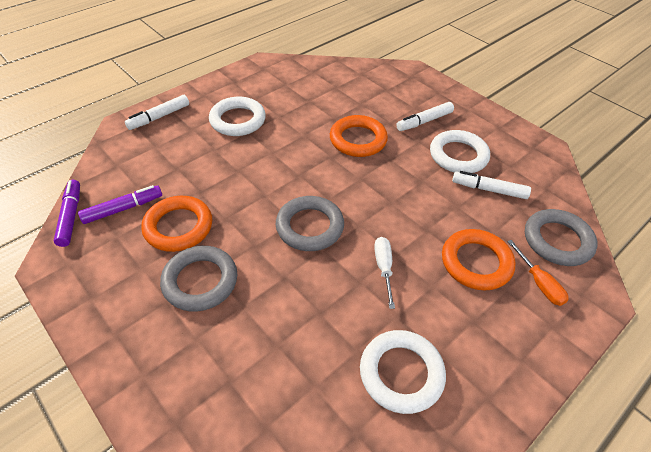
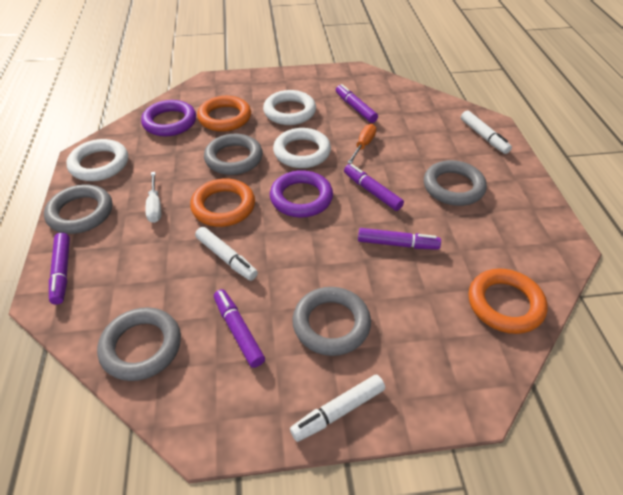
grey ring: [160,246,237,311] [276,196,344,251] [525,209,598,266] = 3 -> [44,184,112,234] [97,307,181,381] [204,134,263,175] [292,287,371,356] [424,160,487,206] = 5
purple marker: [54,180,80,247] [78,185,162,224] = 2 -> [49,232,70,304] [214,289,265,368] [336,84,378,123] [344,164,404,211] [358,228,441,250] = 5
purple ring: none = 0 -> [141,100,196,136] [270,170,333,218] = 2

